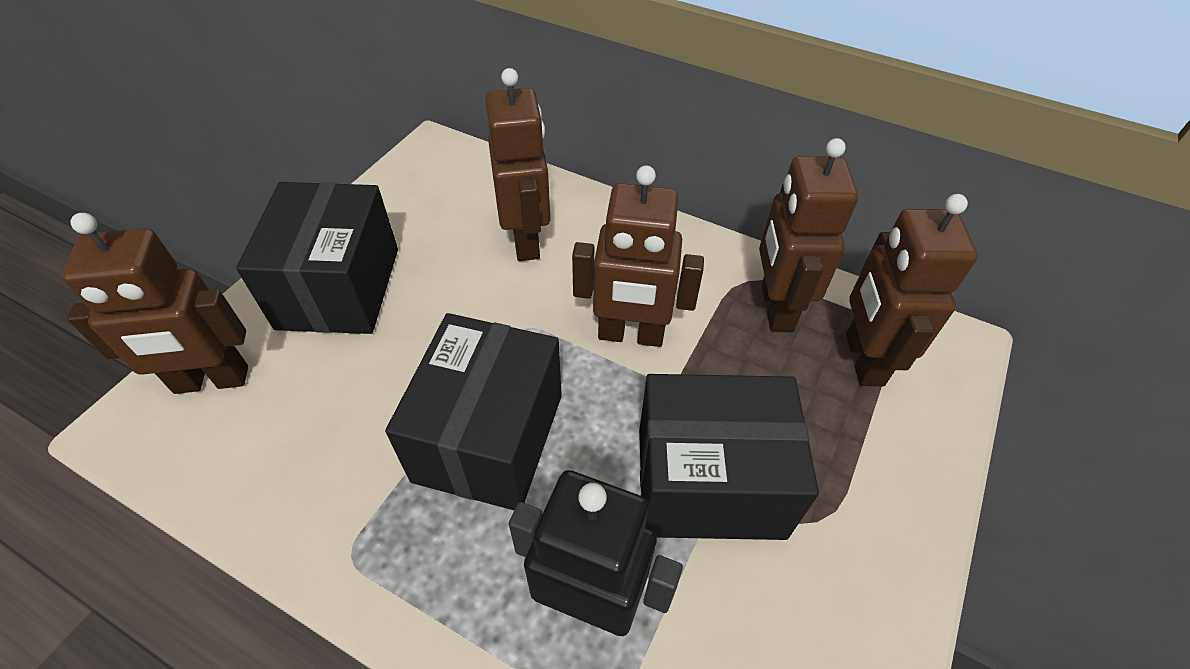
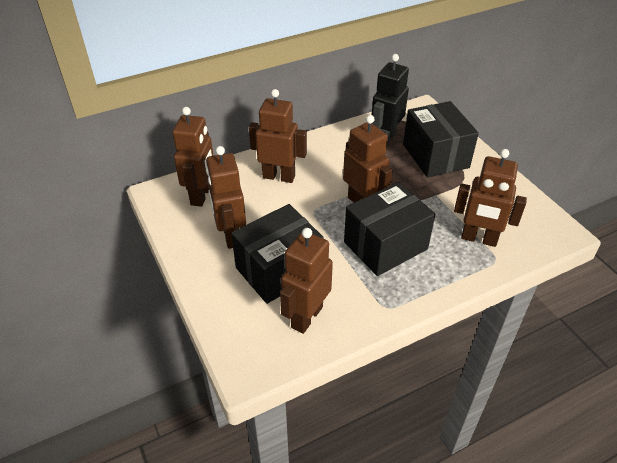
brown robot: [61,213,248,394] [485,68,551,261] [572,165,704,347] [759,138,858,332] [846,194,978,386] = 5 -> [172,107,214,207] [206,146,246,249] [249,89,307,183] [280,228,333,334] [343,115,393,203] [454,149,527,247] = 6

